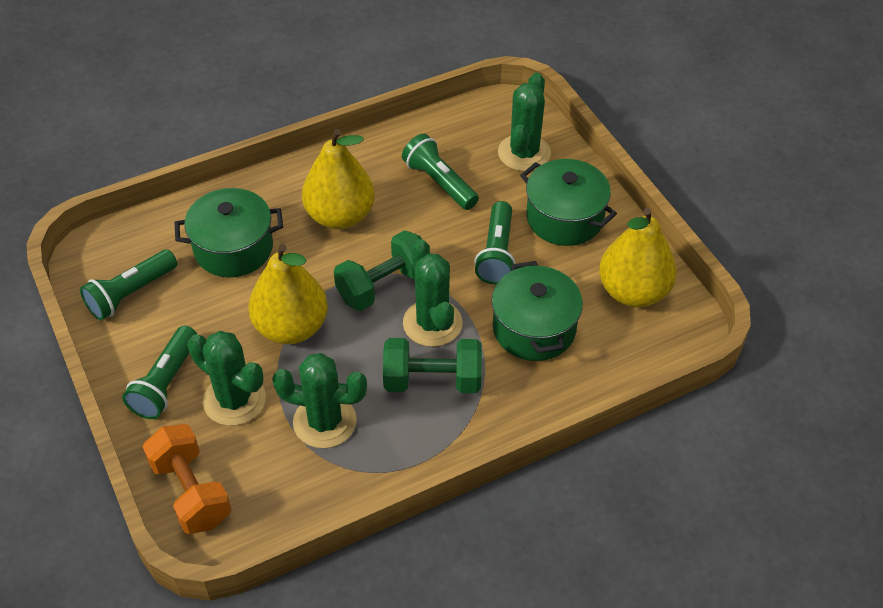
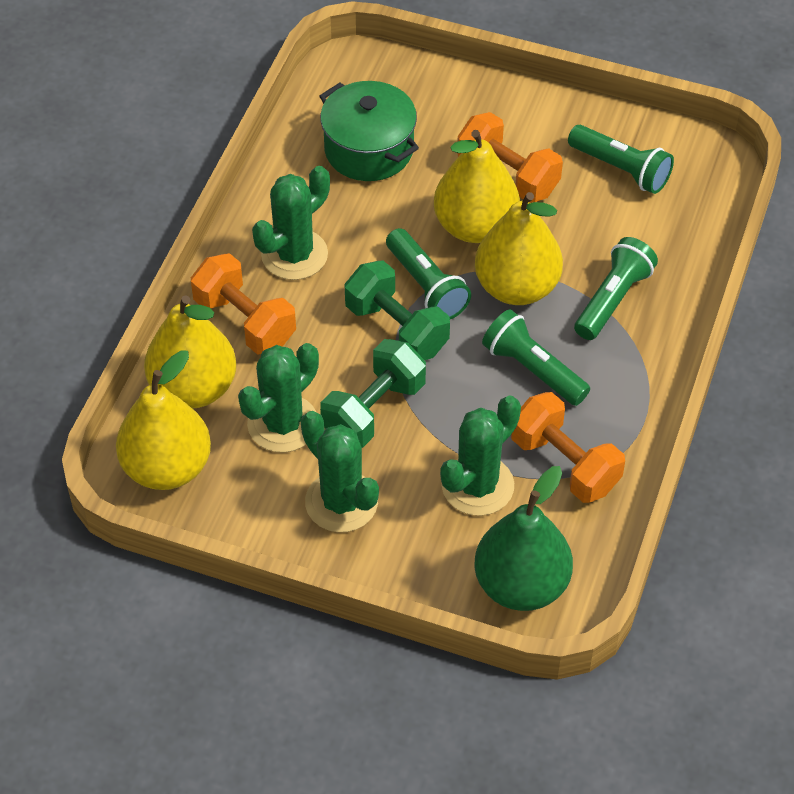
green pear: none = 0 -> [474,466,573,611] = 1
green pot: [174,188,283,277] [492,261,583,361] [520,159,617,246] = 3 -> [319,81,419,181] = 1
orange dumbbell: [142,424,232,534] = 1 -> [191,253,296,355] [457,112,563,203] [511,392,625,503] = 3
yellow pear: [248,244,328,344] [302,129,375,229] [599,208,677,307] = 3 -> [116,350,211,490] [144,295,236,409] [434,130,520,243] [475,192,563,305] = 4

